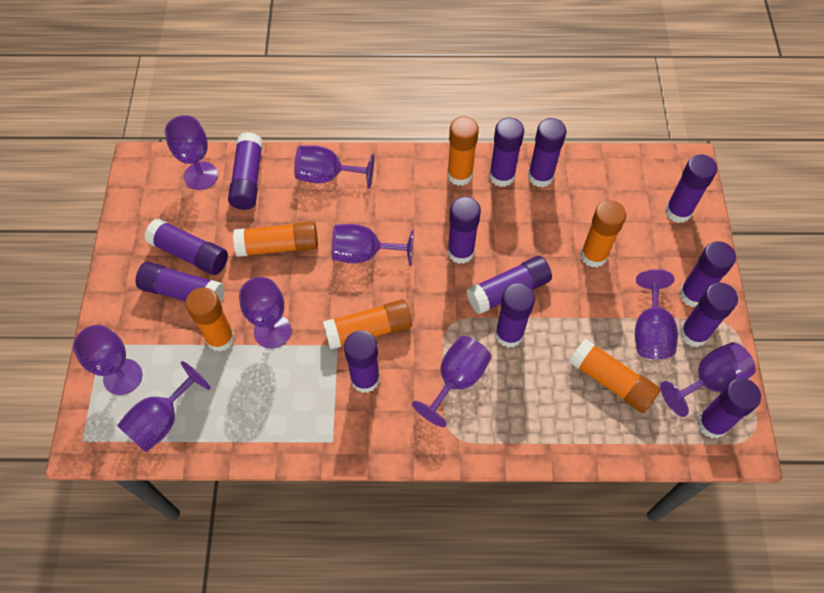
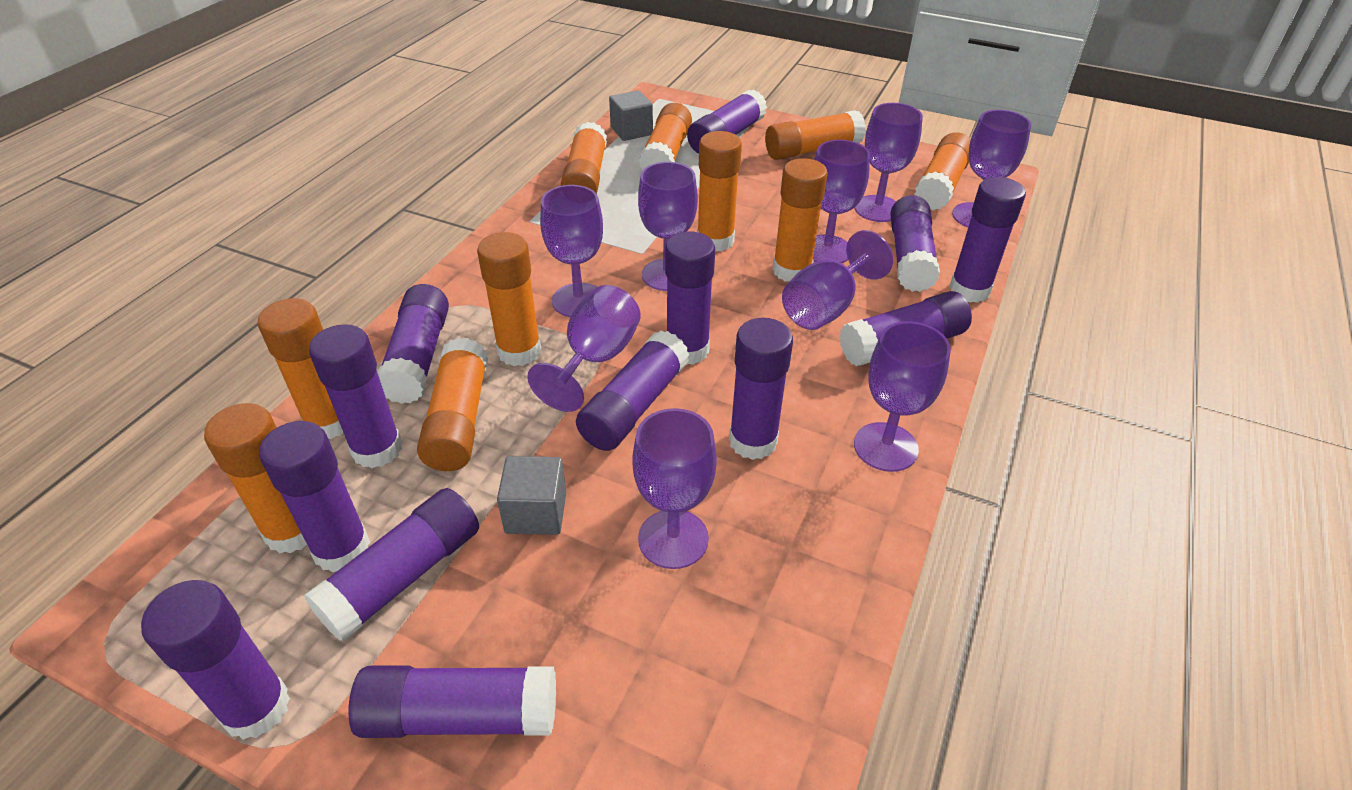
grey cube: none = 0 -> [497,456,566,535] [609,90,653,141] = 2
orange glue stick: [186,287,235,352] [233,221,318,257] [323,299,412,350] [447,116,479,186] [569,339,660,413] [580,200,626,267] = 6 -> [204,403,307,554] [258,298,343,439] [417,338,488,471] [477,232,541,366] [561,122,607,194] [639,103,692,171] [697,131,742,252] [765,110,866,160] [773,158,828,282] [914,132,971,210] = 10

